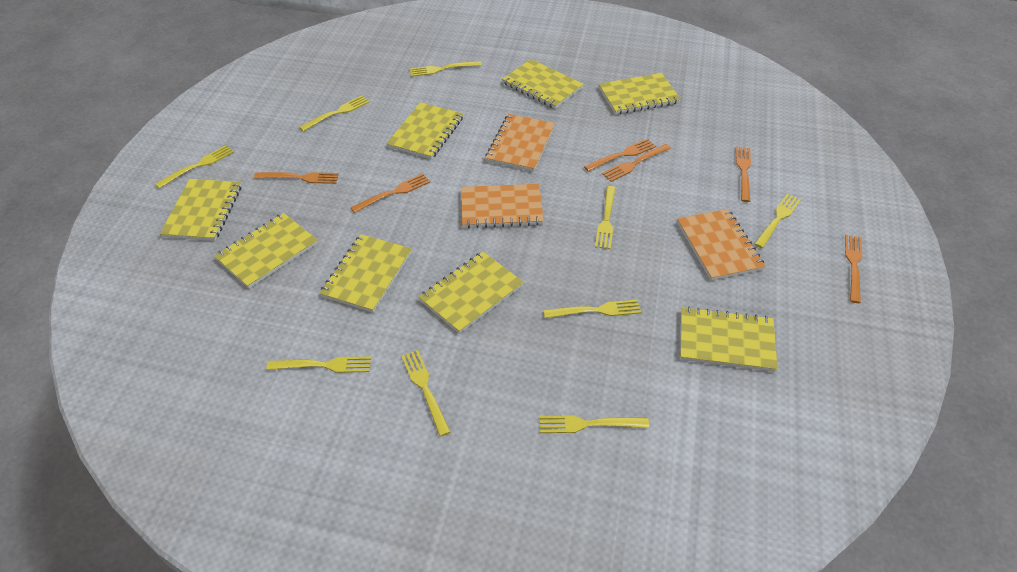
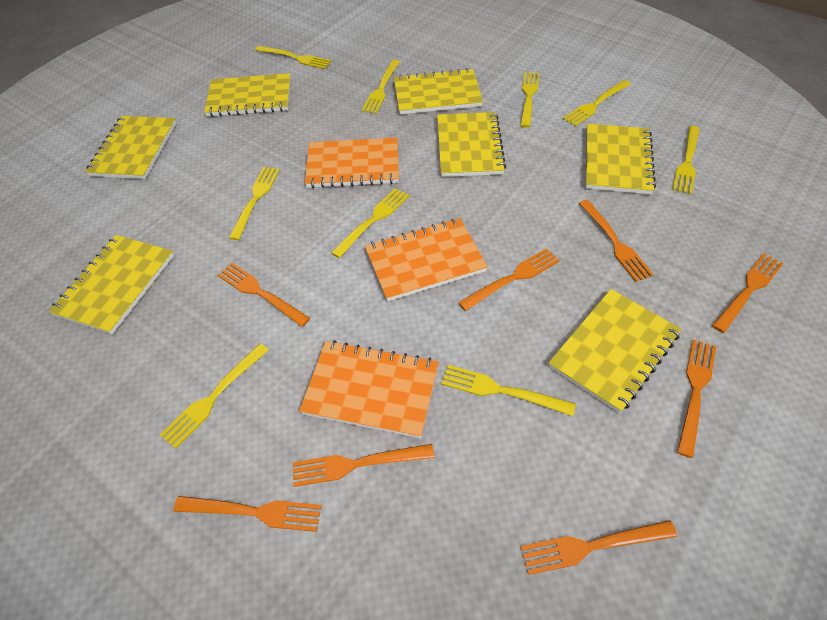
orange fork: [254,172,339,184] [350,174,430,213] [584,139,656,171] [602,144,671,182] [736,146,751,202] [845,235,862,303] = 6 -> [173,496,322,532] [218,263,310,327] [292,444,434,487] [458,248,560,311] [520,520,677,575] [579,199,654,282] [677,339,716,458] [712,253,784,333] = 8
yellow notebook: [160,179,241,241] [214,213,318,289] [319,234,412,313] [386,102,463,159] [419,251,524,334] [502,59,584,109] [599,73,681,114] [680,307,778,372] = 8 -> [49,235,174,334] [85,116,176,179] [204,73,291,117] [394,68,483,114] [437,112,506,177] [548,289,681,413] [586,124,656,194] = 7

